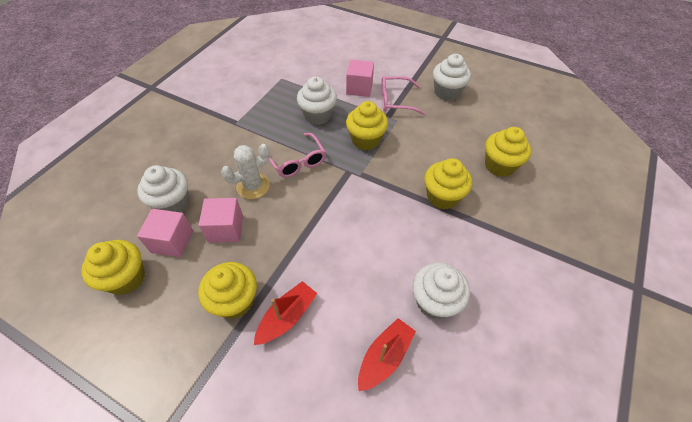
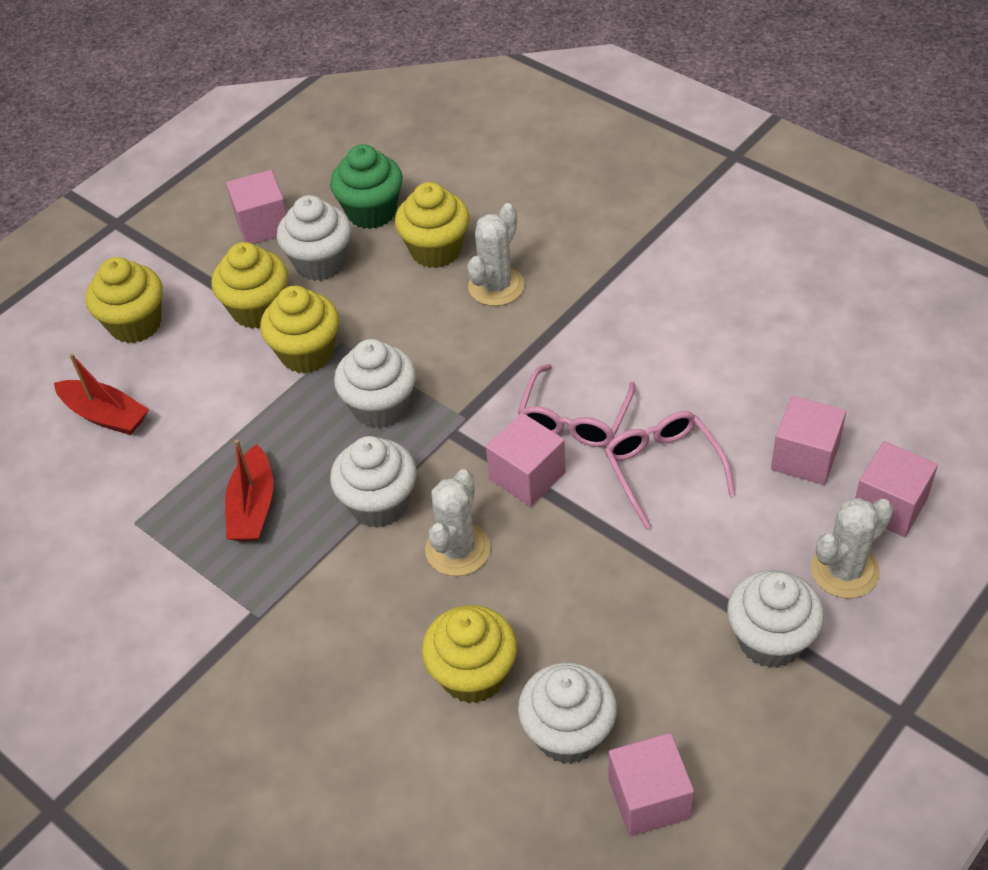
green cupcake: none = 0 -> [330,144,403,229] = 1
pink cube: [137,209,193,257] [199,198,243,243] [346,60,374,97] = 3 -> [226,170,287,244] [486,413,566,507] [609,733,694,837] [771,395,846,485] [855,441,938,537] = 5
white cactus: [221,144,270,199] = 1 -> [425,469,491,576] [467,203,525,306] [811,498,893,598] = 3
white cupcake: [137,165,189,213] [297,77,337,125] [412,263,470,319] [433,54,471,101] = 4 -> [277,195,351,281] [330,436,417,528] [334,339,416,429] [518,662,617,764] [727,570,824,668] = 5

